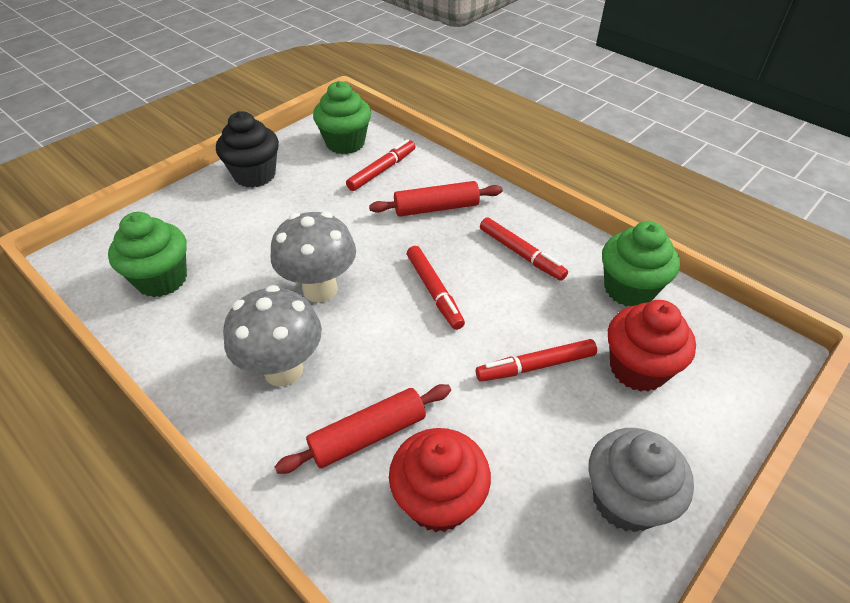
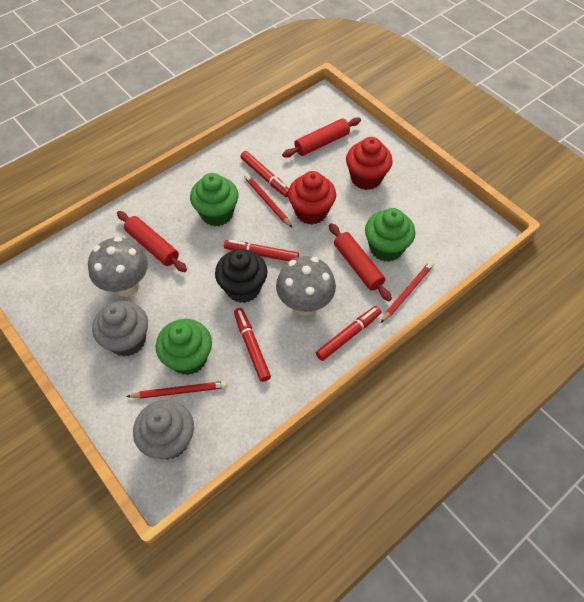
grey cupcake: [589,428,694,532] = 1 -> [92,301,148,357] [133,400,194,459] = 2
red pencil: none = 0 -> [126,381,227,399] [244,173,292,227] [381,261,434,323] = 3
red rolling pin: [274,384,451,474] [369,181,503,217] = 2 -> [117,211,187,272] [282,117,361,158] [329,223,392,301] = 3

